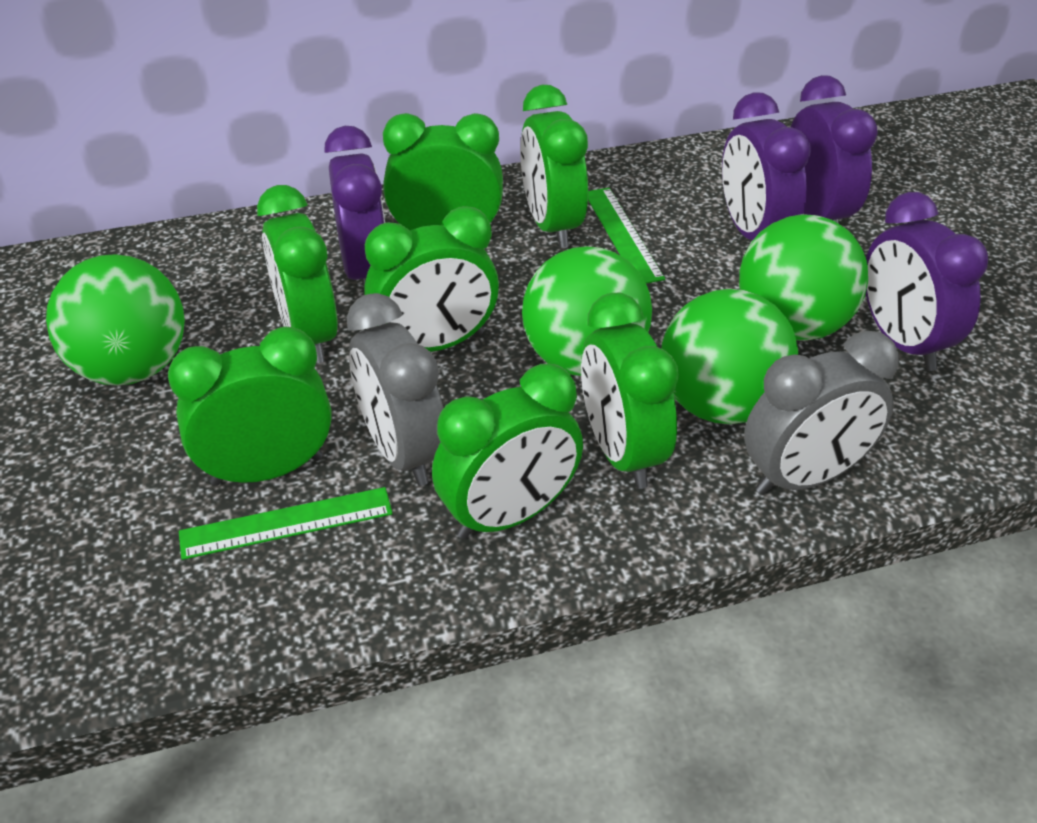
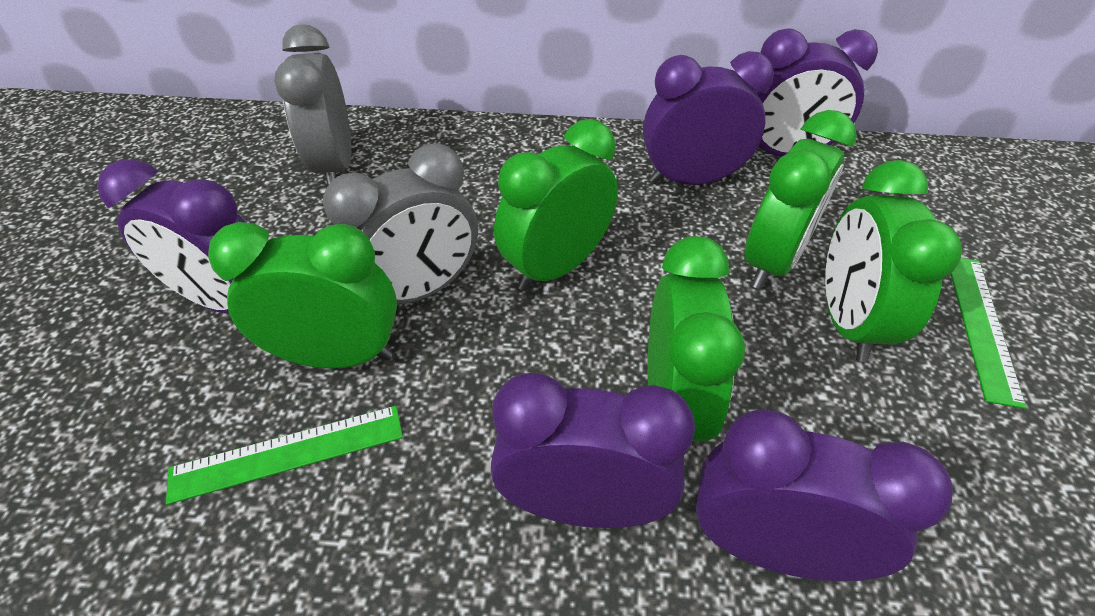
green ball: [46,254,185,386] [522,246,652,376] [661,289,798,424] [739,214,868,341] = 4 -> none = 0
green clock: [168,326,332,486] [257,185,338,363] [364,206,499,352] [383,113,503,231] [432,364,583,539] [520,85,588,248] [581,293,679,489] = 7 -> [208,222,397,369] [494,119,618,291] [648,236,745,441] [744,110,857,289] [825,160,962,362] = 5
purple clock: [324,126,385,288] [722,92,811,240] [791,75,878,224] [866,192,988,371] = 4 -> [97,159,247,314] [491,373,695,528] [643,51,774,185] [696,409,952,581] [754,28,878,157] = 5

